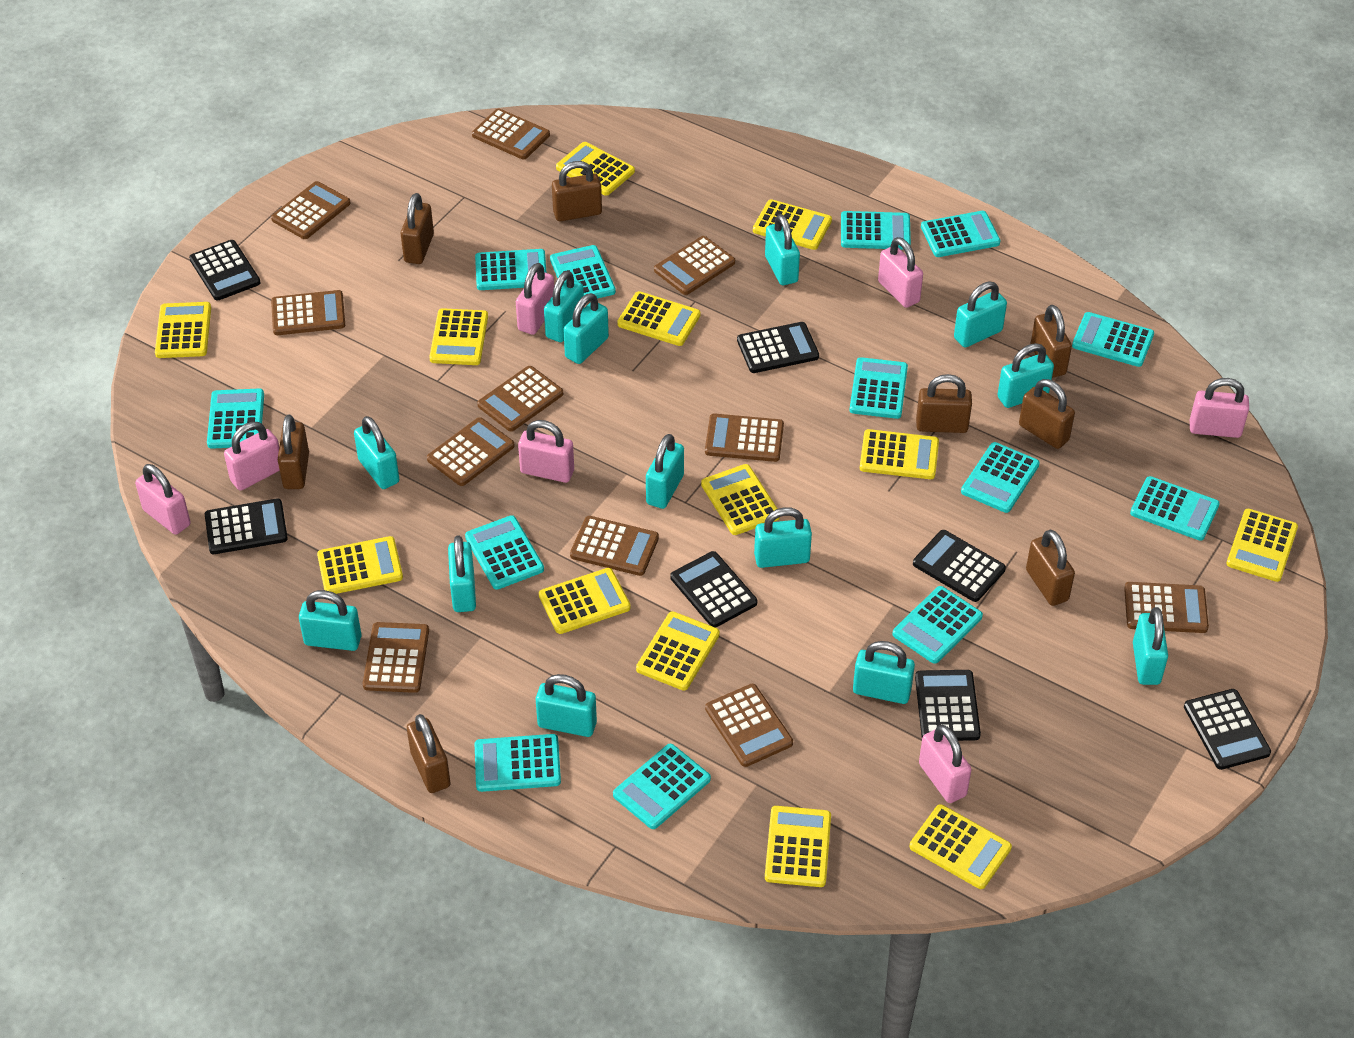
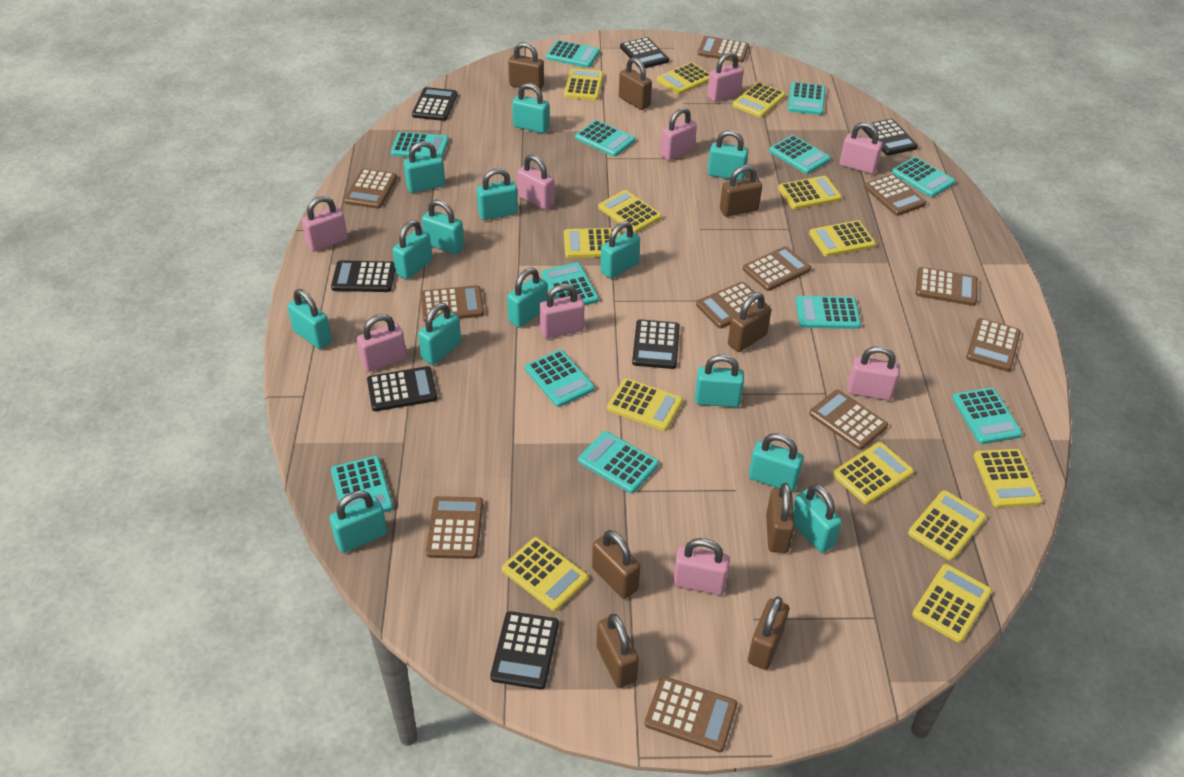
pink padlock: [135,464,190,535] [224,422,280,491] [516,263,554,335] [518,420,574,483] [878,237,923,308] [919,725,972,803] [1190,378,1249,438] = 7 -> [302,196,348,252] [357,314,407,372] [517,155,555,210] [540,284,584,338] [660,107,697,161] [673,538,730,595] [707,52,744,102] [840,122,883,174] [847,346,900,400] = 9
turquoise calculator: [207,388,264,449] [465,515,544,590] [475,249,547,290] [475,734,561,792] [550,245,616,299] [613,744,711,829] [841,211,911,250] [850,357,908,419] [892,586,983,664] [921,211,1001,257] [961,442,1040,513] [1072,312,1154,367] [1130,476,1220,541] = 13 -> [331,456,393,513] [391,132,449,159] [525,350,595,407] [541,262,599,306] [546,40,600,68] [575,120,635,157] [578,431,659,493] [769,135,831,174] [788,82,826,115] [796,296,861,329] [891,157,955,197] [952,388,1022,444] = 12
turquoise padlock: [299,590,362,651] [354,416,399,489] [448,535,476,612] [536,674,597,737] [544,271,584,342] [563,293,609,364] [646,434,684,509] [754,507,812,568] [765,214,800,285] [853,641,915,704] [954,282,1007,348] [997,343,1054,408] [1133,607,1168,685] = 13 -> [288,289,332,349] [329,491,387,553] [392,220,432,280] [404,141,445,193] [418,303,461,365] [422,199,464,254] [477,168,518,220] [507,268,547,328] [512,83,549,134] [600,221,640,279] [695,354,744,407] [708,130,748,180] [749,433,803,492] [793,484,842,553] = 14

